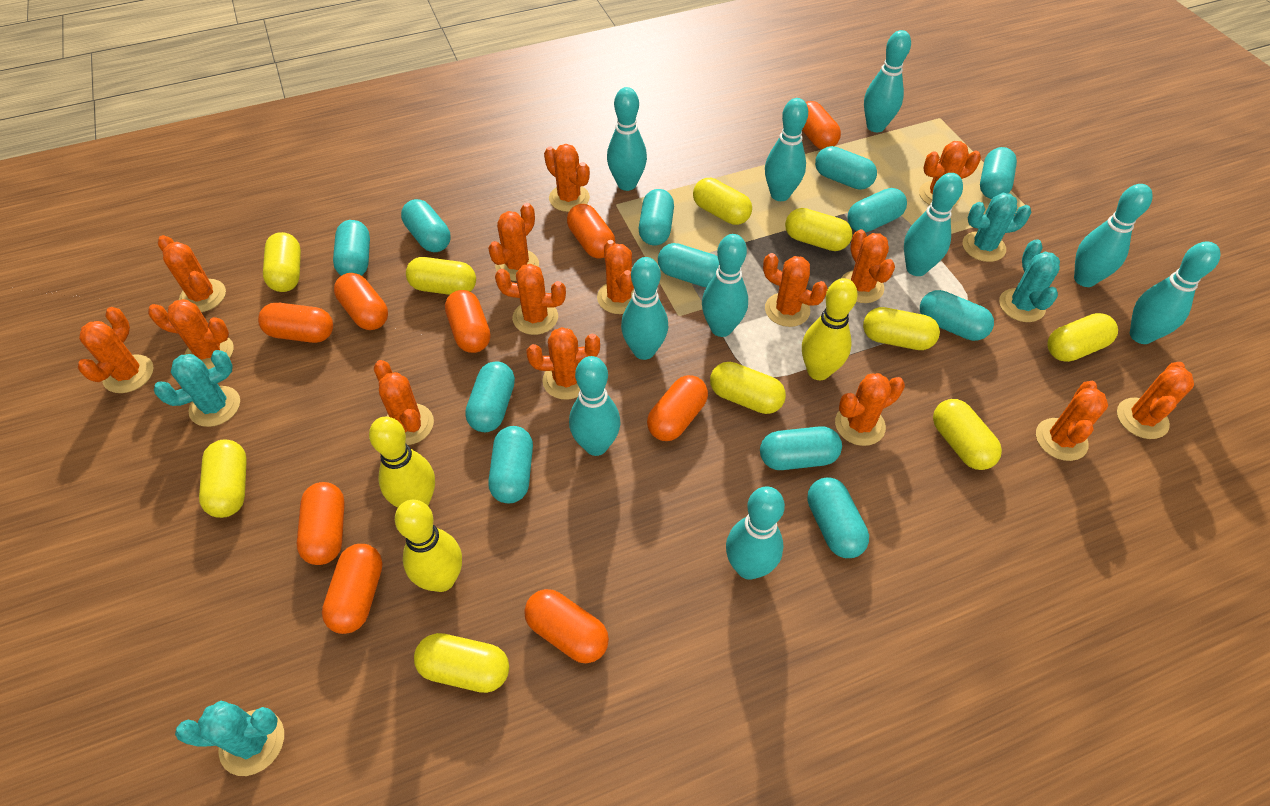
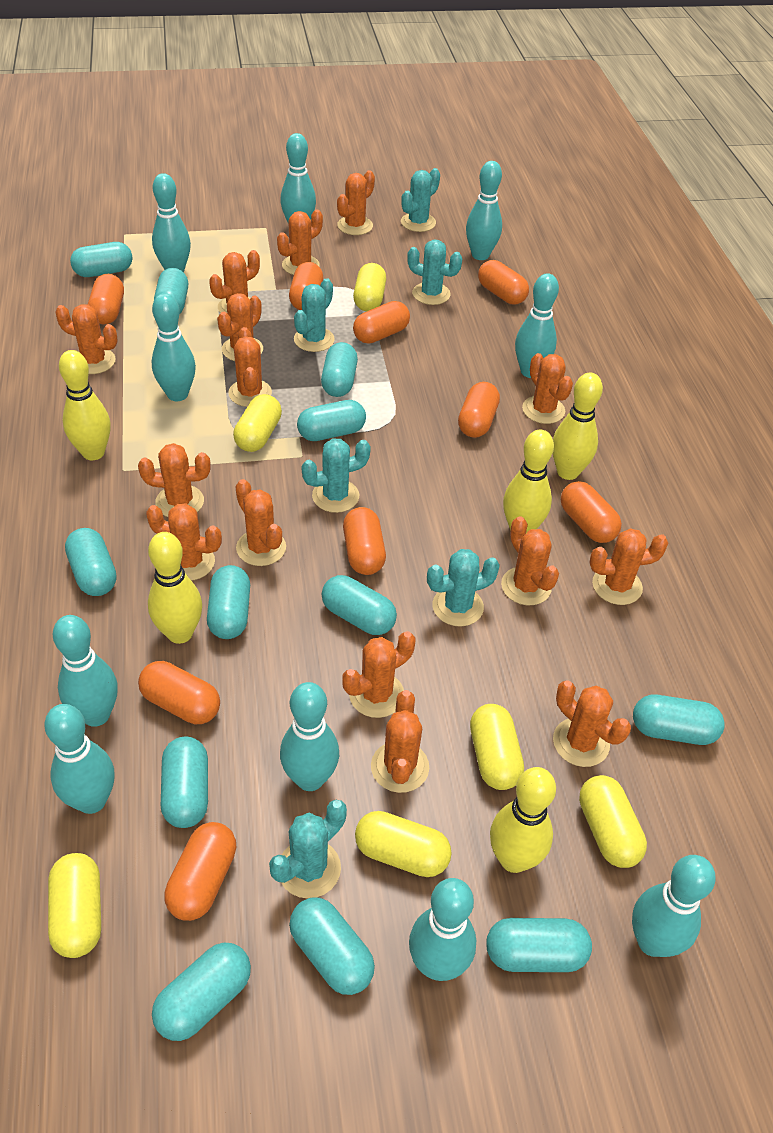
turquoise cactus: [154,350,240,427] [175,701,284,776] [963,193,1031,262] [999,239,1060,322] = 4 -> [269,800,347,899] [294,278,335,352] [302,438,371,513] [401,168,440,232] [407,240,462,305] [427,549,500,627] = 6
yellow bowling pin: [369,417,435,507] [395,500,462,592] [802,278,858,380] = 3 -> [59,350,111,460] [148,532,202,644] [490,767,556,873] [503,430,554,533] [553,372,603,480] = 5
yellow capsule: [199,439,247,518] [263,232,301,292] [406,257,476,295] [414,633,509,693] [693,178,752,225] [710,362,786,414] [785,208,853,251] [863,307,940,350] [933,399,1002,470] [1048,313,1118,362] = 10 -> [48,853,101,958] [233,394,282,452] [353,263,386,312] [355,811,452,877] [470,704,524,790] [579,775,647,868] = 6

